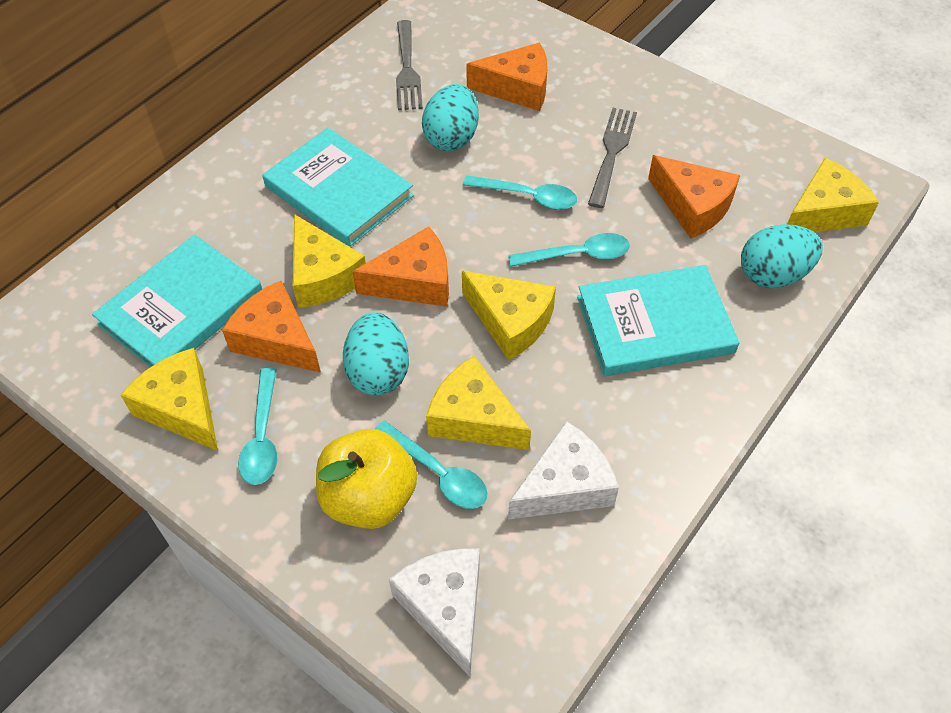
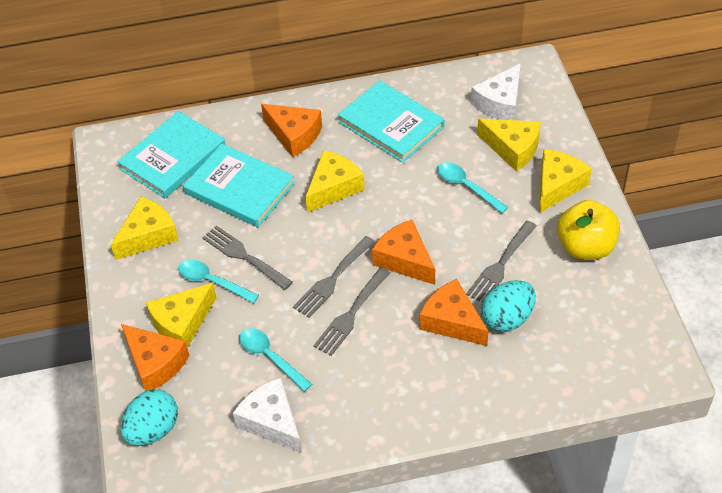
grey fork: [396,20,423,110] [588,108,637,208] = 2 -> [202,225,293,290] [293,236,375,318] [313,267,390,356] [466,221,537,303] = 4
turquoise egg: [343,312,409,395] [422,84,479,151] [741,224,823,288] = 3 -> [120,389,178,446] [481,280,536,332] = 2
turquoise spoon: [238,367,277,485] [375,420,488,509] [463,175,577,210] [508,233,630,267] = 4 -> [178,260,259,303] [239,328,312,392] [437,162,508,213] = 3

